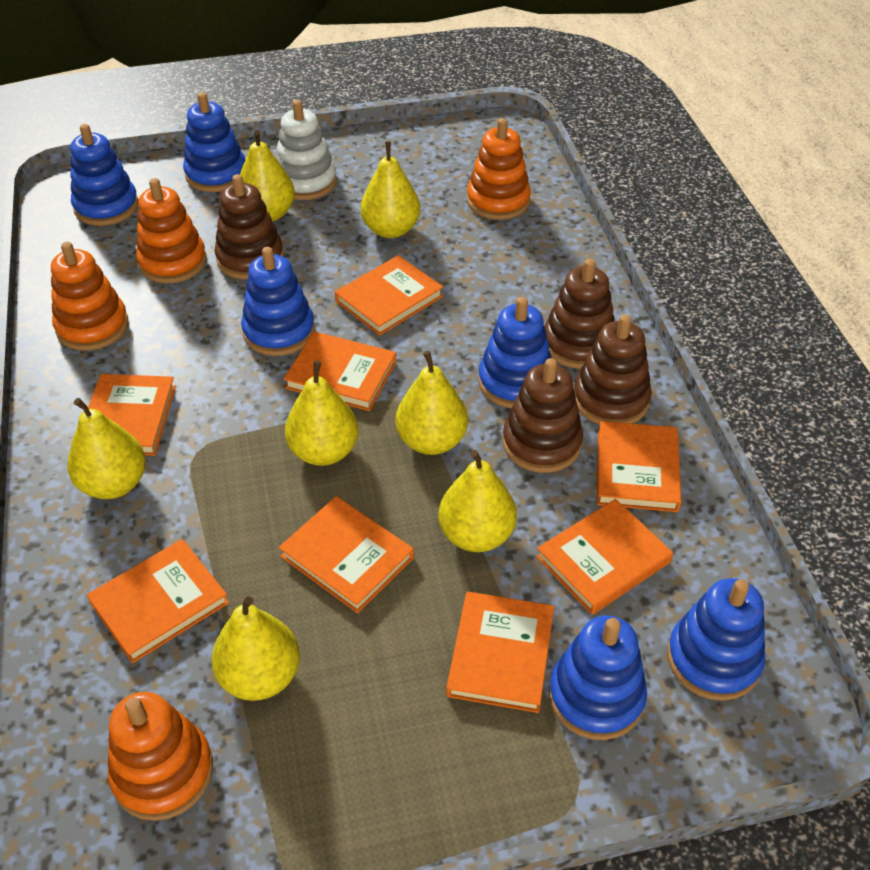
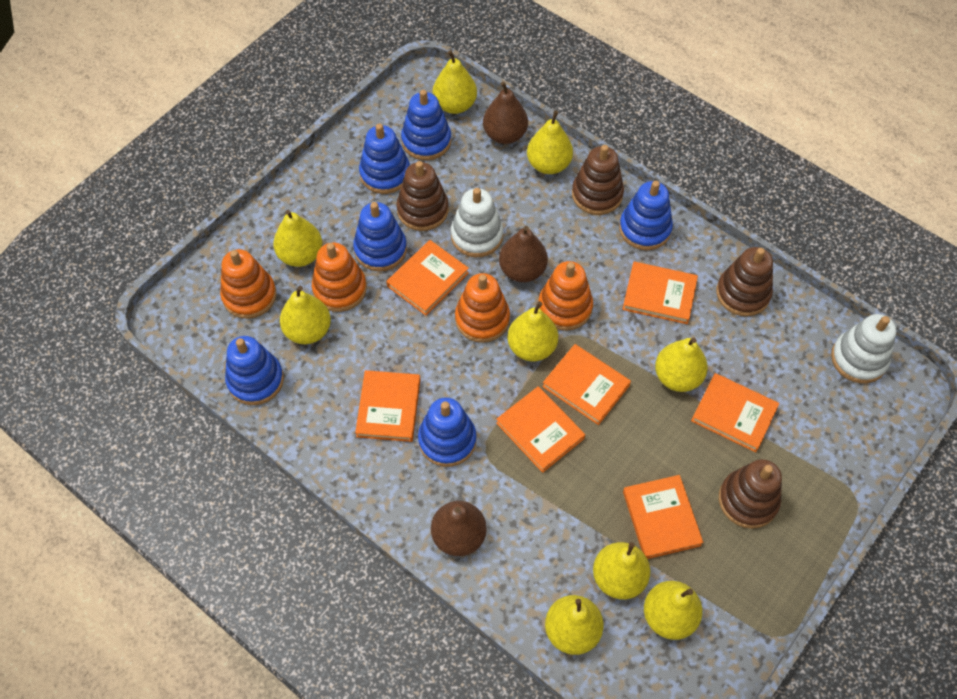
brown pear: none = 0 -> [431,501,487,556] [483,81,528,144] [499,226,548,282] = 3
orange book: [87,539,229,663] [88,374,176,456] [279,496,414,613] [284,331,397,411] [335,255,443,336] [446,592,554,713] [536,499,673,615] [597,421,682,512] = 8 -> [355,370,420,442] [386,240,469,316] [496,386,585,473] [542,344,631,425] [622,262,698,324] [623,475,703,559] [691,373,779,453] = 7
white stacking toy: [276,100,337,200] = 1 -> [451,188,503,257] [831,314,897,383] = 2
yellow pear: [68,398,146,499] [211,596,300,701] [240,130,295,222] [285,361,359,466] [361,141,420,238] [396,351,468,455] [438,450,517,552] = 7 -> [273,210,323,267] [280,286,331,344] [433,50,477,114] [507,301,558,361] [527,110,573,174] [545,595,603,655] [593,542,650,600] [644,581,703,640] [655,338,708,392] = 9

